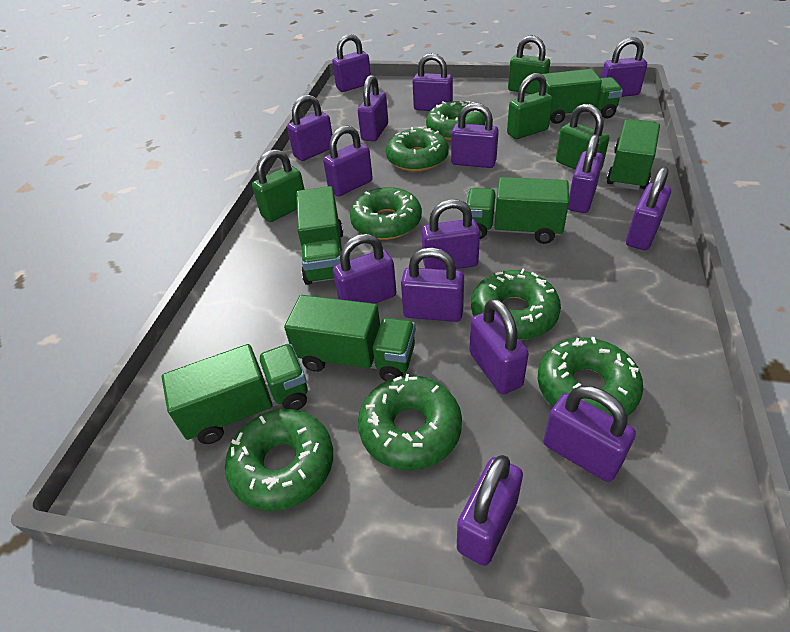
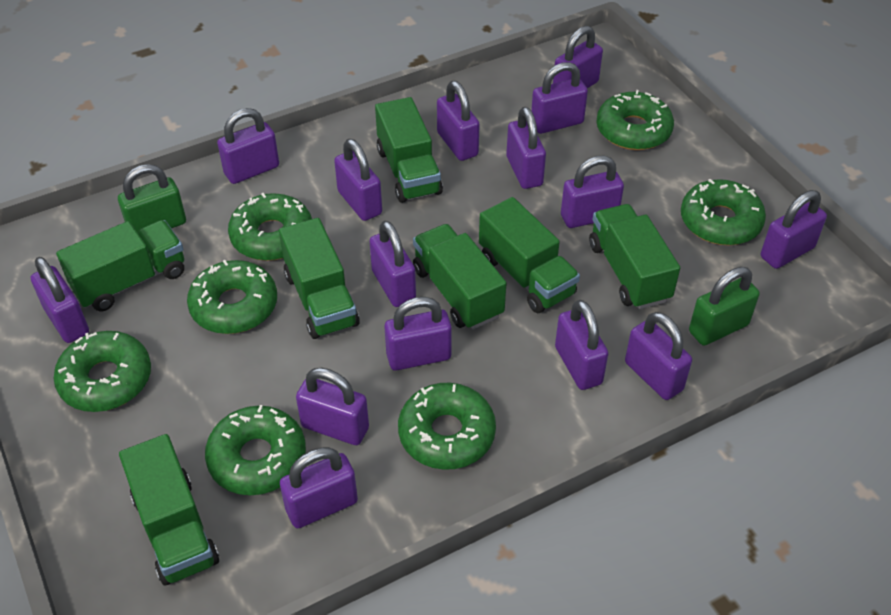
green padlock: [252,149,305,222] [507,73,553,139] [508,35,550,94] [556,104,609,169] = 4 -> [118,164,186,232] [689,267,760,346] = 2
green truck: [162,344,308,444] [284,295,416,381] [296,186,343,285] [466,177,569,244] [539,69,623,124] [607,119,660,190] = 6 -> [56,220,184,311] [119,434,219,585] [279,218,360,339] [375,97,443,203] [413,224,506,329] [479,197,580,313] [589,204,680,309] = 7

